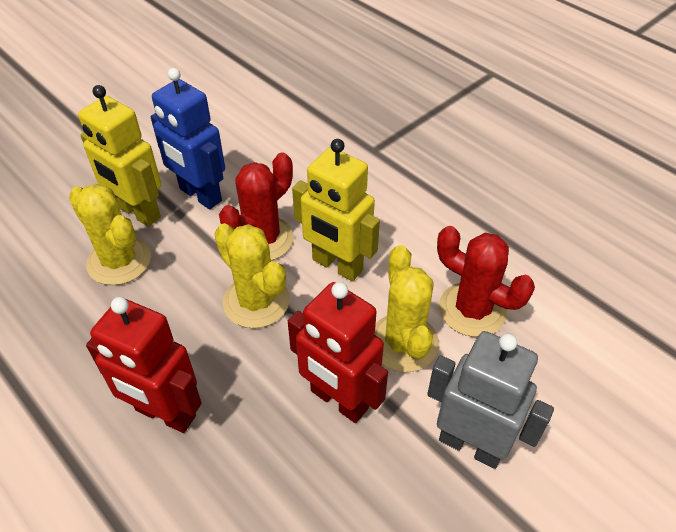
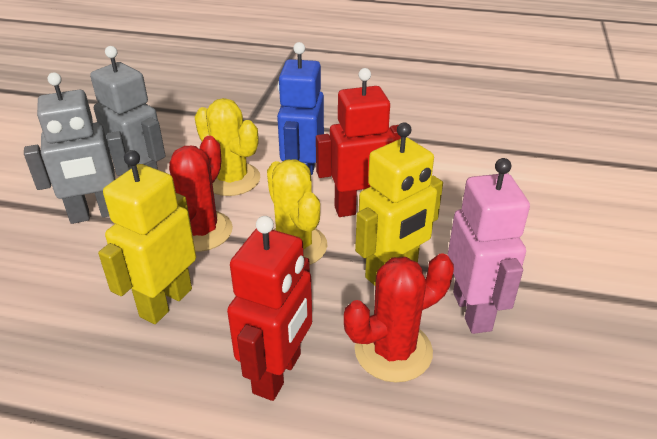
grey robot: [427,331,554,469] = 1 -> [24,72,130,224] [90,46,166,170] = 2
pink robot: none = 0 -> [447,158,530,334] = 1
yellow cactus: [69,184,151,285] [214,223,290,328] [374,245,439,372] = 3 -> [195,98,260,196] [267,159,327,265] = 2

